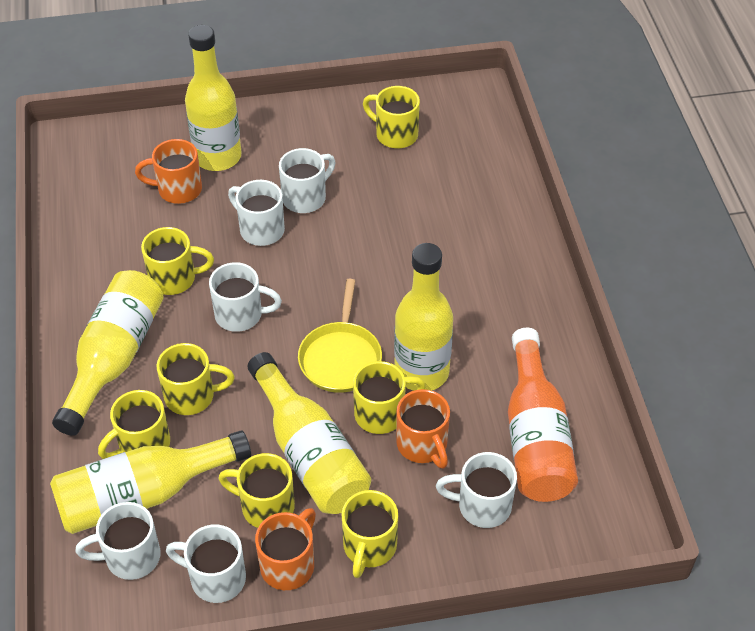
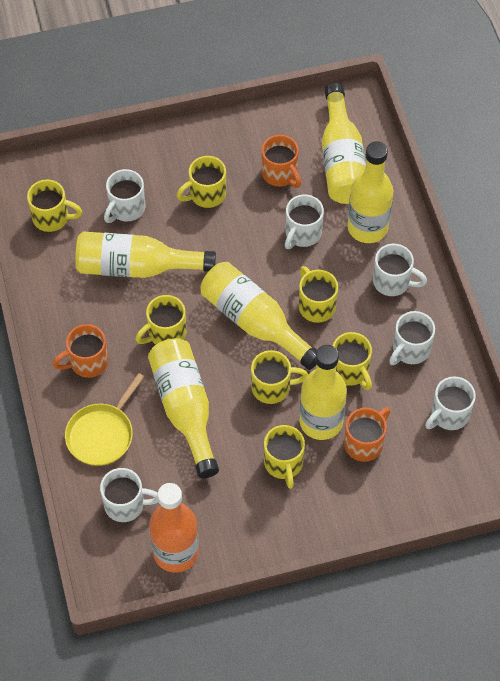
yellow bottle: [50,430,251,534] [52,270,164,436] [185,25,242,171] [248,352,371,514] [394,243,453,391] = 5 -> [75,231,216,278] [148,338,219,478] [201,262,317,370] [299,345,347,440] [322,83,366,204] [347,141,393,243] = 6

